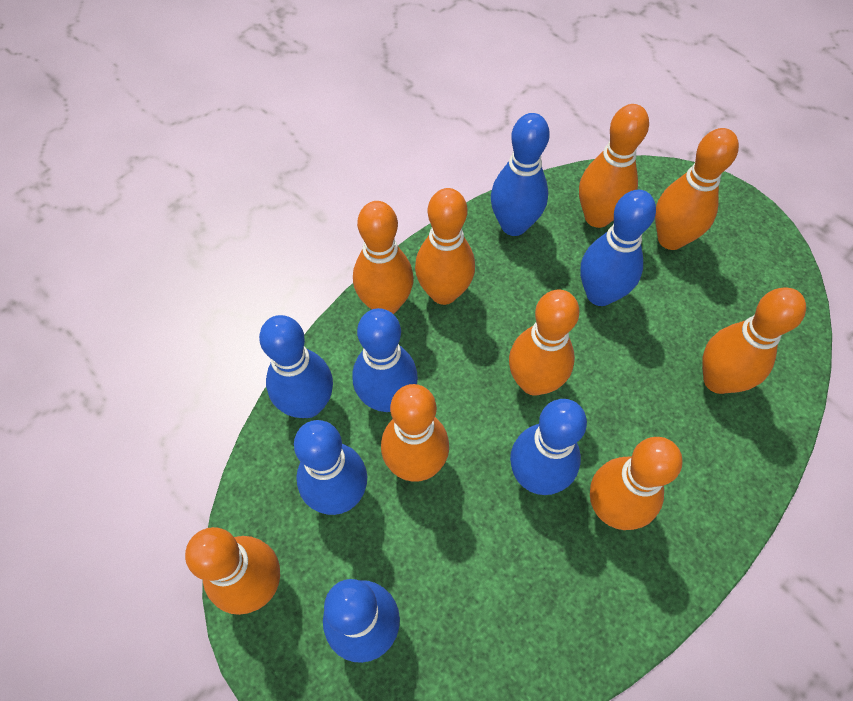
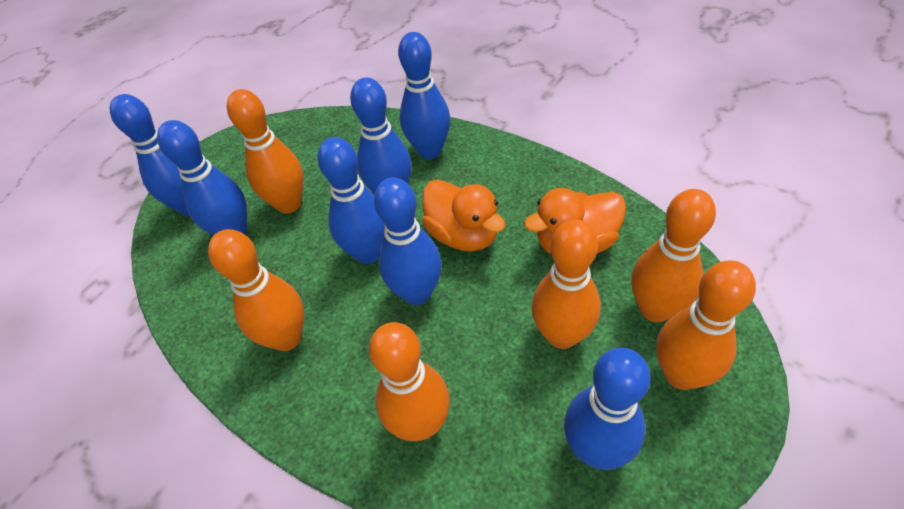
orange bowling pin: [185,527,280,615] [353,201,414,314] [381,384,449,482] [415,188,475,305] [509,290,580,396] [579,104,649,228] [590,437,682,530] [655,128,739,250] [702,288,806,394] = 9 -> [208,229,304,351] [227,89,304,213] [369,322,450,441] [531,219,601,349] [631,189,716,322] [656,260,756,390] = 6
orange duck: none = 0 -> [422,180,506,251] [524,188,626,254] = 2

